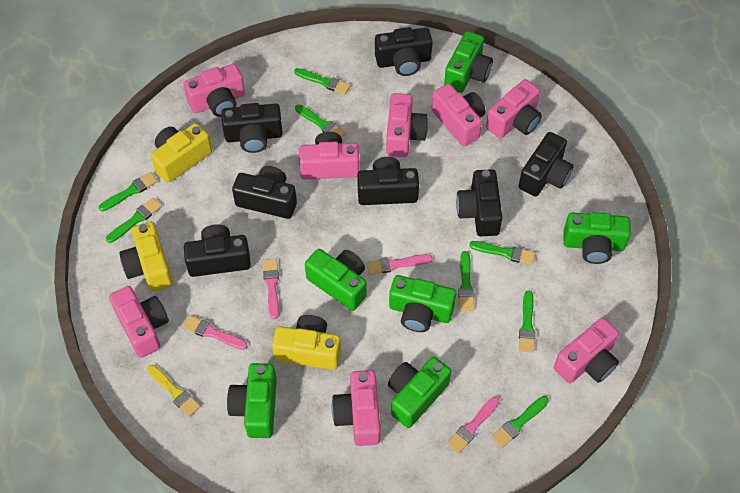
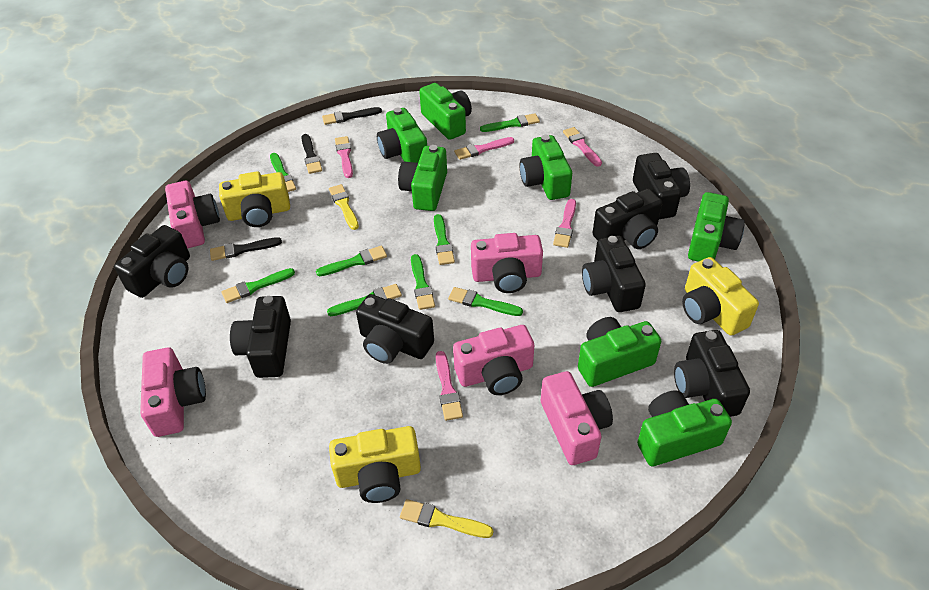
black brush: none = 0 -> [210,237,282,261] [301,134,322,174] [322,107,382,125] = 3
green camera: [227,363,277,438] [305,249,367,311] [388,357,451,428] [389,275,456,332] [444,31,493,93] [564,212,631,264] = 6 -> [377,108,427,163] [398,145,447,211] [419,83,472,140] [520,135,572,200] [578,317,661,387] [637,390,732,466] [688,192,745,262] = 7
pink brush: [183,315,247,350] [263,259,279,319] [366,254,433,275] [447,397,500,453] = 4 -> [335,136,353,178] [436,351,463,421] [454,137,514,160] [553,199,576,248] [563,127,602,167] = 5
pink camera: [109,286,169,358] [183,64,245,117] [299,132,360,179] [331,370,381,446] [386,93,428,157] [432,84,485,146] [486,79,542,138] [554,318,619,383] = 8 -> [140,347,206,437] [165,181,220,249] [453,325,534,395] [471,233,543,293] [541,371,613,465] = 5
yellow brush: [147,365,201,417] = 1 -> [329,184,359,230] [400,499,493,538] = 2

